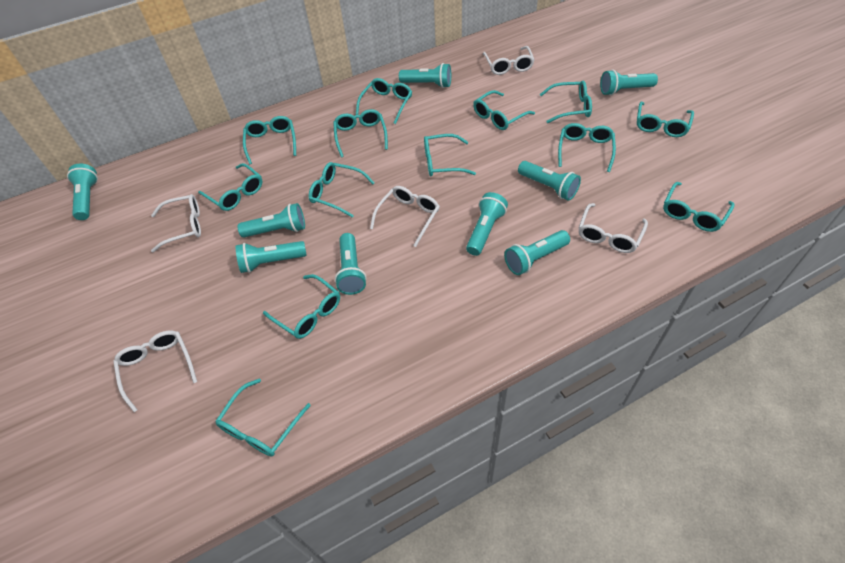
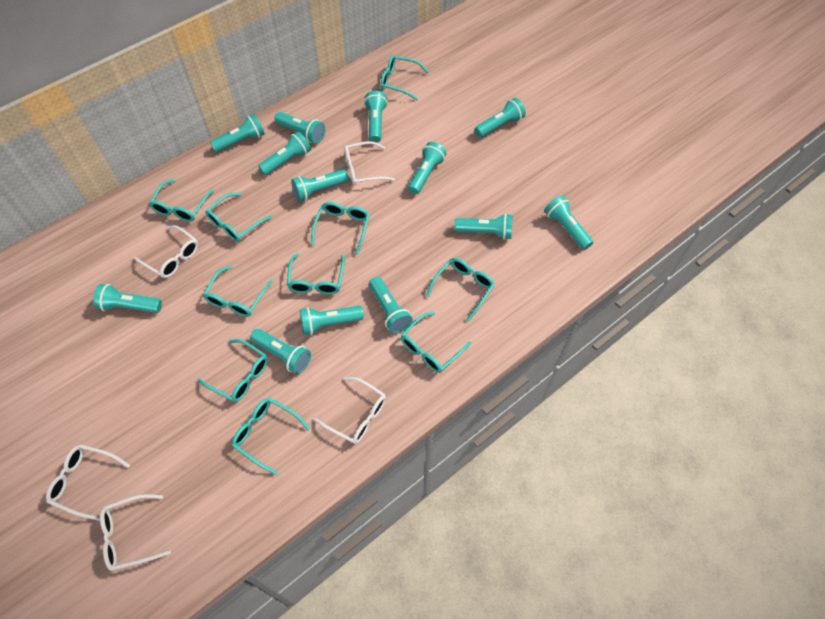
turquoise flashlight: [67,164,98,220] [236,241,306,273] [237,203,305,237] [335,233,367,295] [399,63,451,88] [466,192,508,256] [504,230,570,275] [518,161,581,201] [600,70,658,95] = 9 -> [93,284,162,313] [210,114,265,153] [250,329,311,374] [258,131,311,176] [274,112,325,144] [291,169,349,202] [300,306,364,335] [364,91,387,143] [369,277,413,334] [408,142,447,194] [455,213,512,240] [475,98,526,138] [544,196,593,250] = 13
turquoise glasses: [198,163,263,211] [215,378,311,456] [243,116,296,164] [263,274,340,339] [309,162,375,218] [333,109,388,158] [356,78,412,124] [424,134,476,177] [473,90,535,130] [540,81,592,123] [558,123,616,172] [637,102,694,137] [663,182,734,232] = 13 -> [149,180,214,222] [198,339,268,402] [203,266,273,317] [205,193,272,242] [232,398,310,475] [287,254,345,295] [311,202,370,255] [380,55,429,100] [401,312,472,373] [426,258,495,322] = 10

